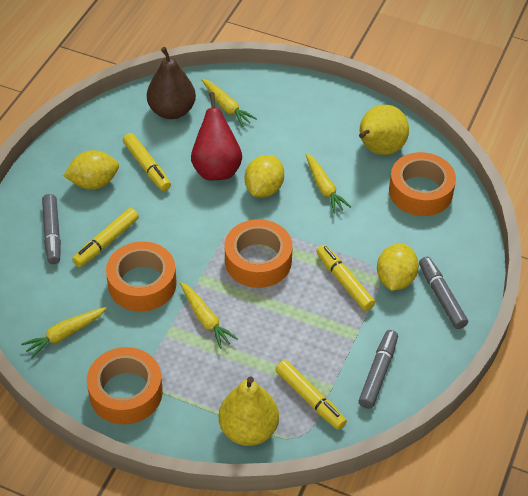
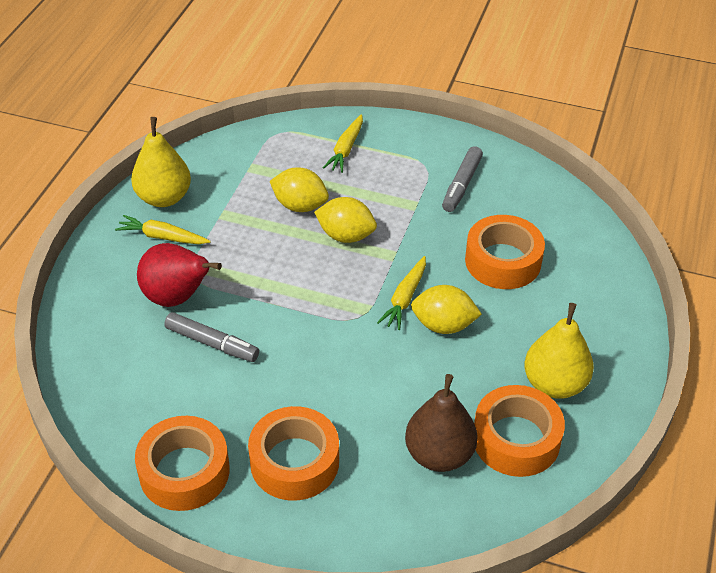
grey marker: [42,194,61,264] [359,330,398,409] [419,257,468,329] = 3 -> [164,312,259,362] [442,146,483,212] = 2
yellow carrot: [21,307,107,359] [180,282,238,349] [201,79,257,127] [306,153,351,213] = 4 -> [115,215,211,244] [323,114,363,173] [377,256,426,330] = 3
yellow marker: [72,208,139,267] [123,133,171,191] [275,360,347,430] [316,245,375,311] = 4 -> none = 0

